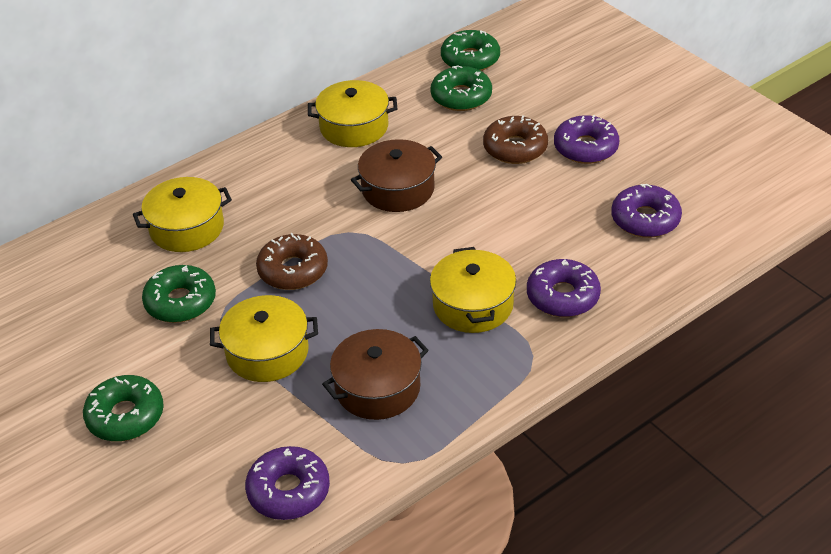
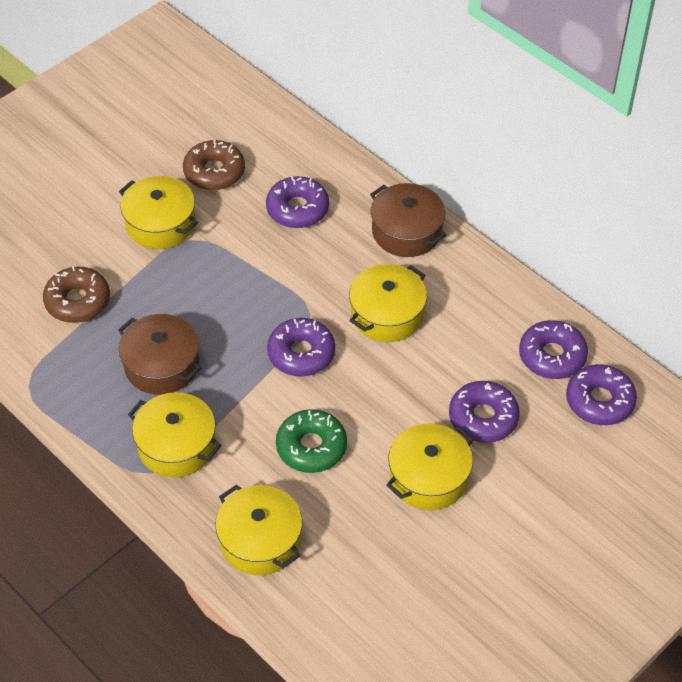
green donut: [83,375,164,442] [142,265,216,323] [430,65,492,111] [441,30,500,71] = 4 -> [276,409,347,473] = 1
purple donut: [245,446,330,520] [527,259,601,317] [554,115,619,164] [611,184,682,238] = 4 -> [266,176,329,228] [267,318,335,377] [449,381,520,443] [519,320,588,379] [566,364,637,425] = 5
yellow pot: [133,177,232,252] [210,295,318,382] [308,80,397,147] [430,247,516,333] = 4 -> [119,176,198,249] [128,392,222,477] [215,485,302,575] [349,264,427,342] [386,424,474,510] = 5

